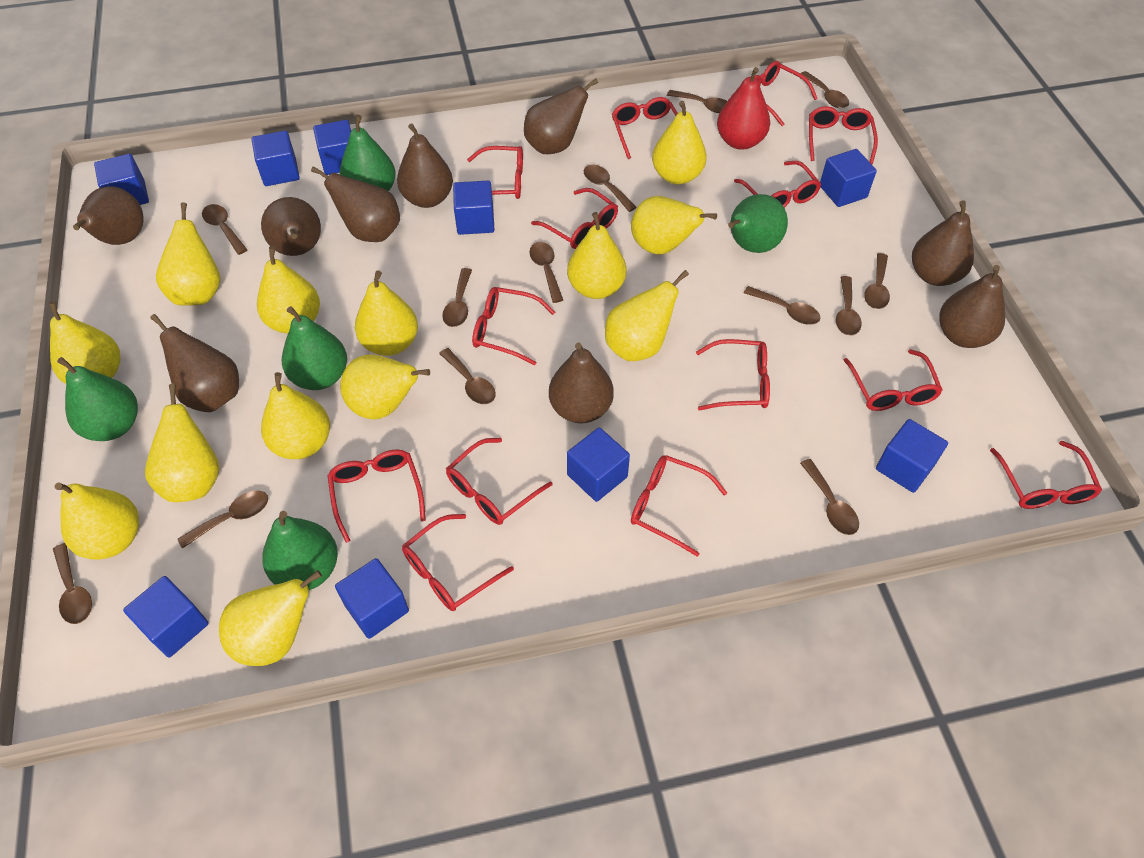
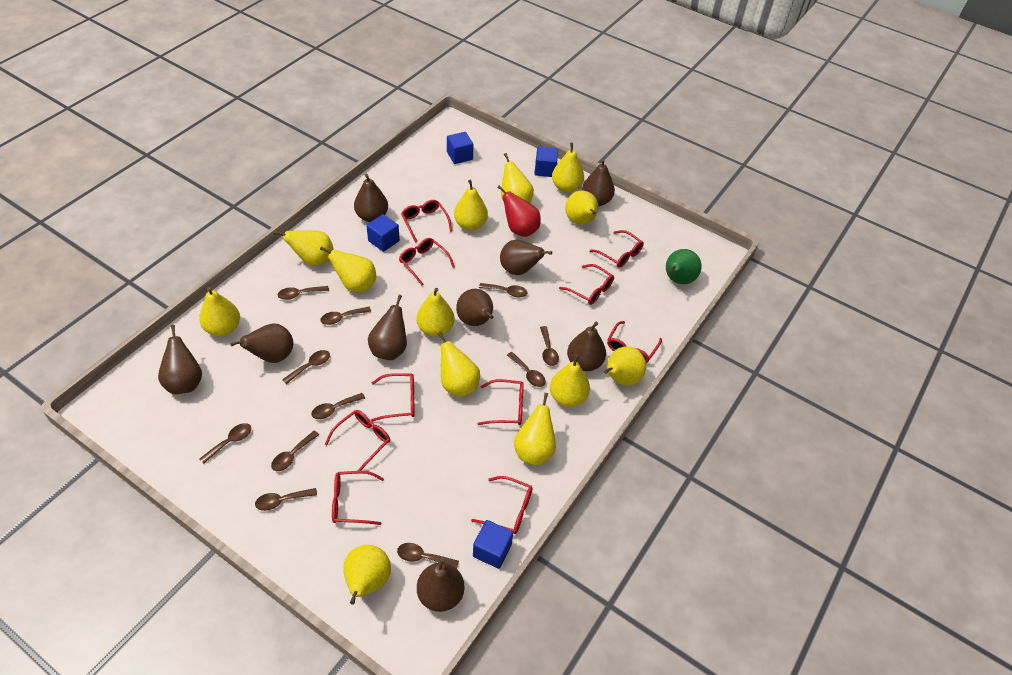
blue cube: [94,154,149,205] [123,576,209,657] [252,131,300,186] [313,120,351,175] [335,558,409,639] [453,181,495,235] [567,427,630,502] [820,149,877,207] [876,419,948,493] = 9 -> [366,214,400,252] [447,132,473,164] [473,520,513,569] [534,146,558,177] = 4
brown spoon: [53,543,92,624] [178,490,268,549] [202,204,247,255] [439,348,496,404] [442,268,472,327] [529,242,563,303] [584,165,637,212] [667,90,727,113] [744,286,820,324] [800,71,849,108] [800,459,859,535] [836,276,862,336] [864,253,890,309] = 13 -> [200,423,251,464] [255,488,317,511] [271,431,319,471] [278,286,329,300] [282,350,330,384] [311,393,365,419] [320,307,371,325] [397,543,459,569] [479,283,527,297] [507,352,546,387] [540,326,559,366] = 11
green pear: [57,357,138,441] [262,511,338,590] [282,306,347,390] [340,115,396,191] [728,194,788,253] = 5 -> [666,249,701,284] = 1
red glasses: [327,450,426,543] [402,514,514,611] [446,438,553,525] [467,146,523,199] [472,287,555,365] [531,188,618,249] [612,97,678,159] [631,455,727,557] [696,339,770,411] [734,161,821,208] [755,61,818,126] [809,106,878,164] [844,349,943,411] [990,441,1102,509] = 14 -> [325,410,390,471] [332,471,384,525] [371,373,415,422] [399,238,455,286] [401,200,452,243] [471,476,533,534] [478,379,524,425] [559,264,614,305] [590,230,644,268] [607,321,662,363] = 10

